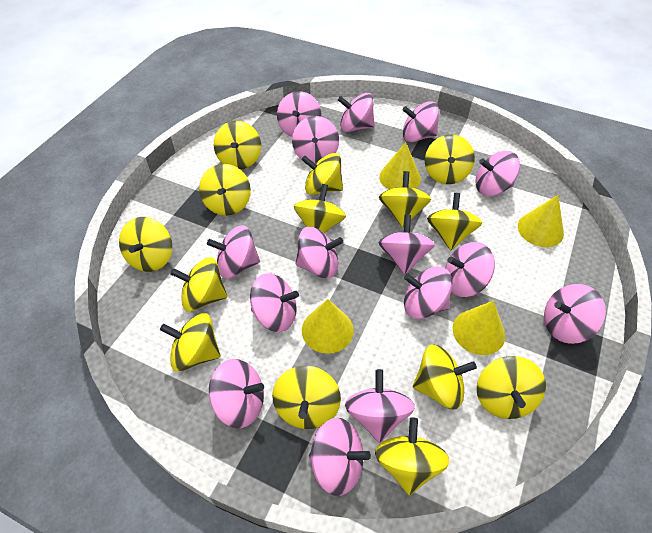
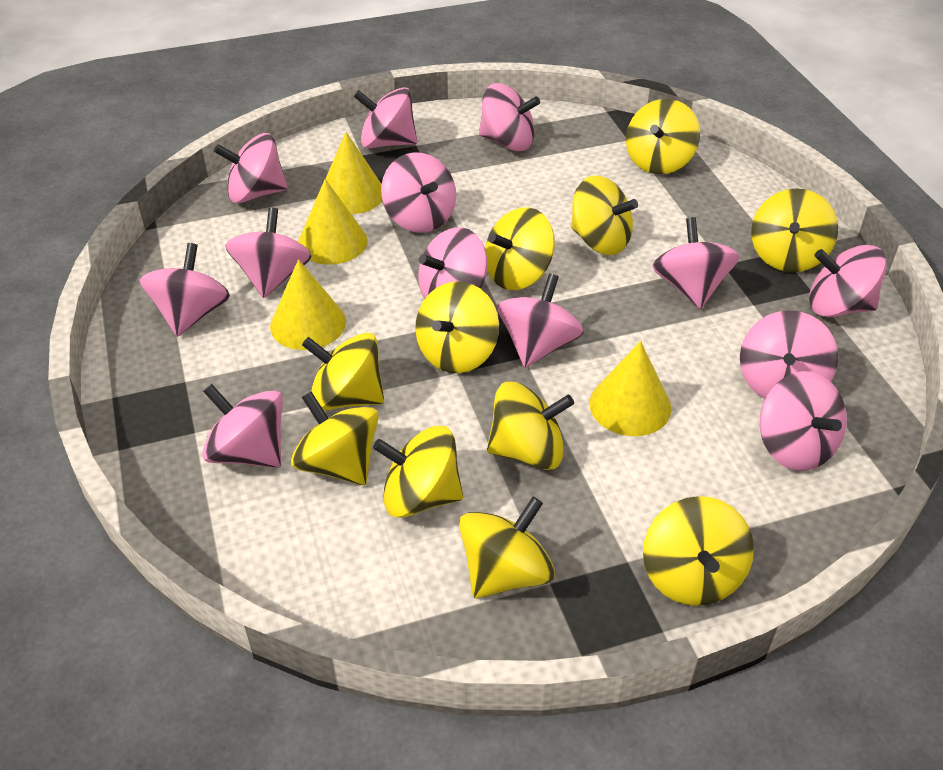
pink spinning top: [207,225,260,279] [209,359,264,428] [250,273,299,332] [277,91,321,137] [292,116,339,163] [295,227,343,278] [309,417,371,496] [338,93,375,132] [345,369,415,443] [378,215,435,274] [402,101,439,142] [404,266,452,319] [445,242,495,297] [475,151,520,196] [544,284,606,344] = 15 -> [140,243,230,337] [202,384,283,468] [214,133,288,203] [226,207,311,298] [354,87,417,148] [381,152,456,233] [418,227,487,299] [479,83,540,151] [497,273,584,368] [652,217,739,309] [740,310,838,399] [760,371,847,471] [809,245,887,317] = 13
yellow spinning top: [119,217,172,272] [160,313,221,372] [170,257,228,312] [199,164,251,216] [214,121,261,169] [272,366,341,429] [294,184,346,233] [301,153,343,195] [375,417,450,495] [379,171,431,227] [413,344,477,410] [425,135,475,184] [427,193,482,250] [477,356,546,419] = 14 -> [291,392,379,485] [302,333,384,411] [373,426,463,518] [415,282,499,373] [459,497,555,598] [485,207,555,290] [487,382,574,470] [571,175,638,255] [626,99,700,174] [643,496,754,606] [751,188,838,272] = 11

